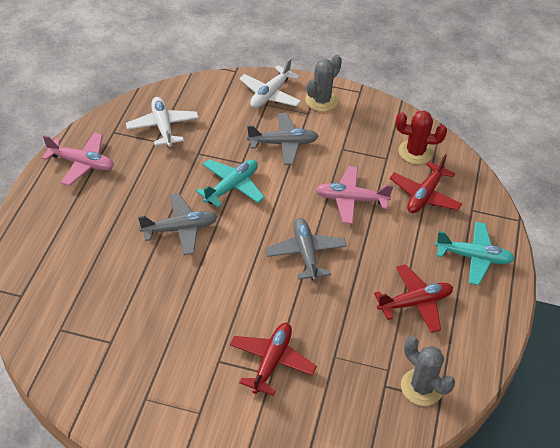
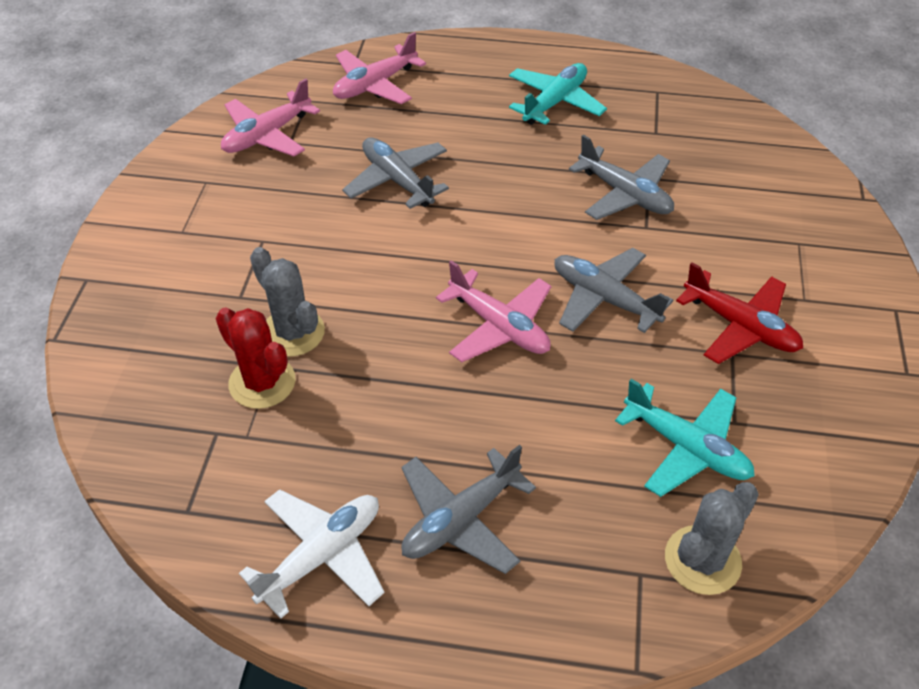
grey plane: [138,194,217,255] [247,113,319,165] [265,218,347,281] = 3 -> [342,137,449,209] [401,445,536,574] [555,248,673,333] [569,135,674,220] = 4
pink plane: [42,132,114,186] [316,166,393,224] = 2 -> [221,78,320,157] [333,32,426,104] [436,260,551,362] = 3
red plane: [230,323,317,396] [374,264,453,333] [390,154,462,213] = 3 -> [676,262,803,364] = 1
white plane: [126,97,199,147] [239,58,302,108] = 2 -> [239,489,385,619] = 1

